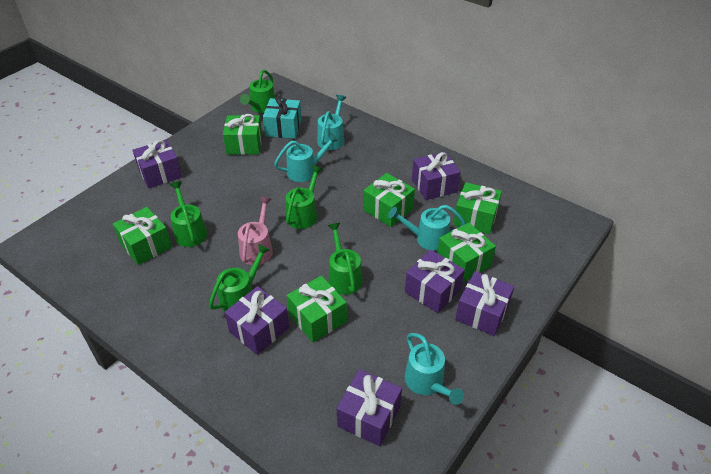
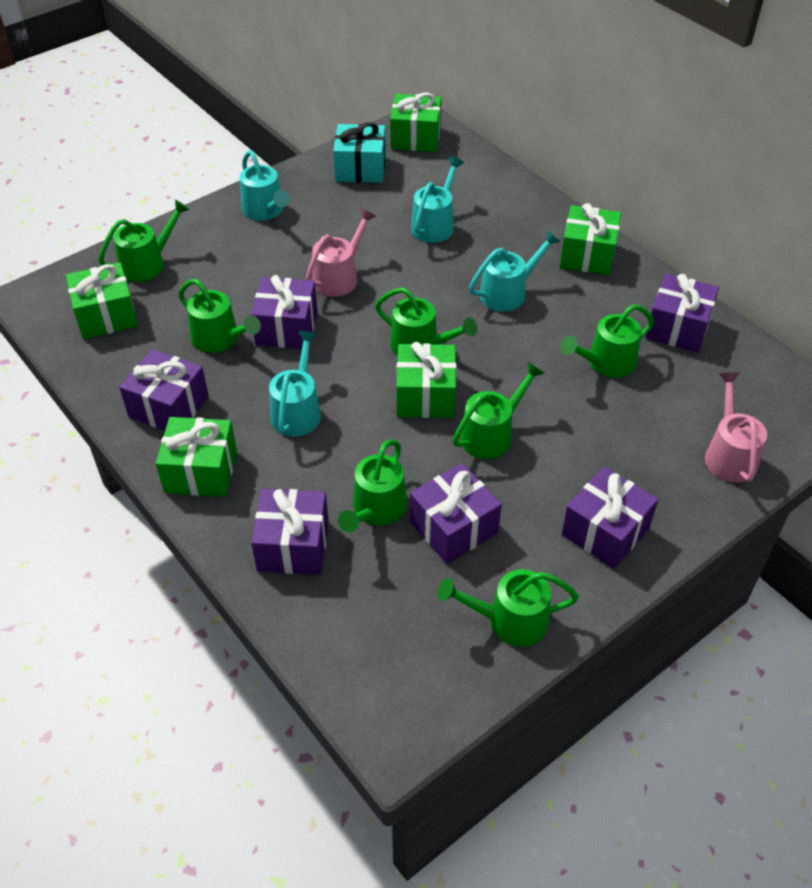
green gift: [113,207,172,265] [223,114,262,155] [287,276,347,342] [363,173,415,227] [437,223,496,282] [453,182,502,234] = 6 -> [66,263,138,339] [156,417,237,497] [390,92,442,152] [397,342,457,418] [560,203,621,275] = 5
green watering can: [170,181,207,247] [209,244,270,312] [240,70,275,113] [286,165,323,229] [328,223,363,295] = 5 -> [98,199,190,282] [178,279,261,353] [338,439,407,532] [375,287,477,356] [438,569,579,646] [452,362,544,459] [561,304,654,378] = 7
pink watering can: [238,197,273,265] = 1 -> [305,208,376,297] [705,372,767,483] = 2

